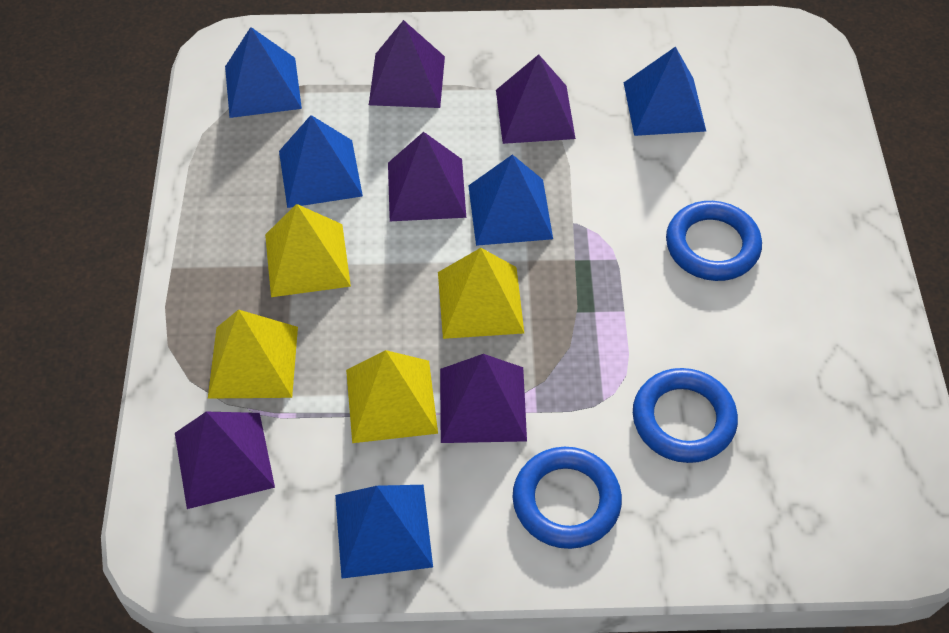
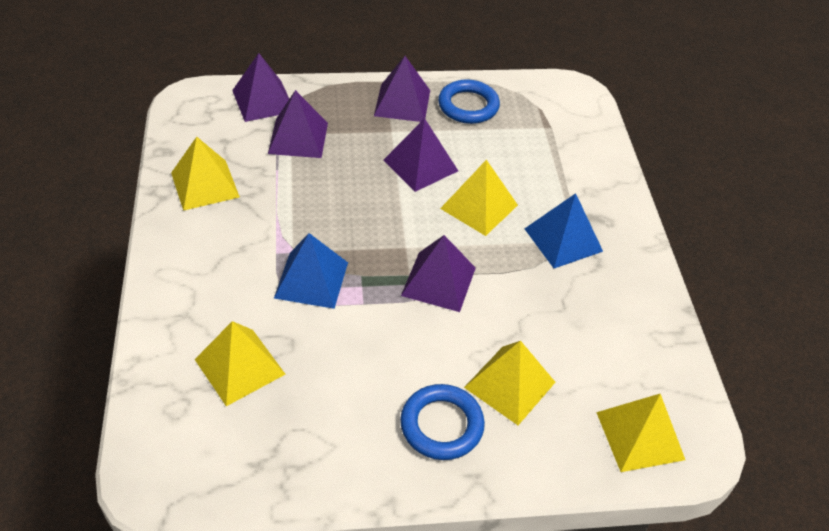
blue pyramid: [225,27,302,118] [279,115,363,208] [335,485,433,579] [468,154,553,246] [624,47,706,136] = 5 -> [274,233,348,309] [524,193,603,268] = 2
blue ring: [513,447,622,549] [633,368,738,463] [666,201,762,281] = 3 -> [400,384,485,460] [438,80,500,124] = 2
yellow pyramid: [208,309,298,399] [265,204,351,297] [346,350,438,443] [438,248,524,339] = 4 -> [171,137,240,211] [195,321,285,406] [440,160,518,236] [464,341,555,425] [596,394,685,472] = 5

